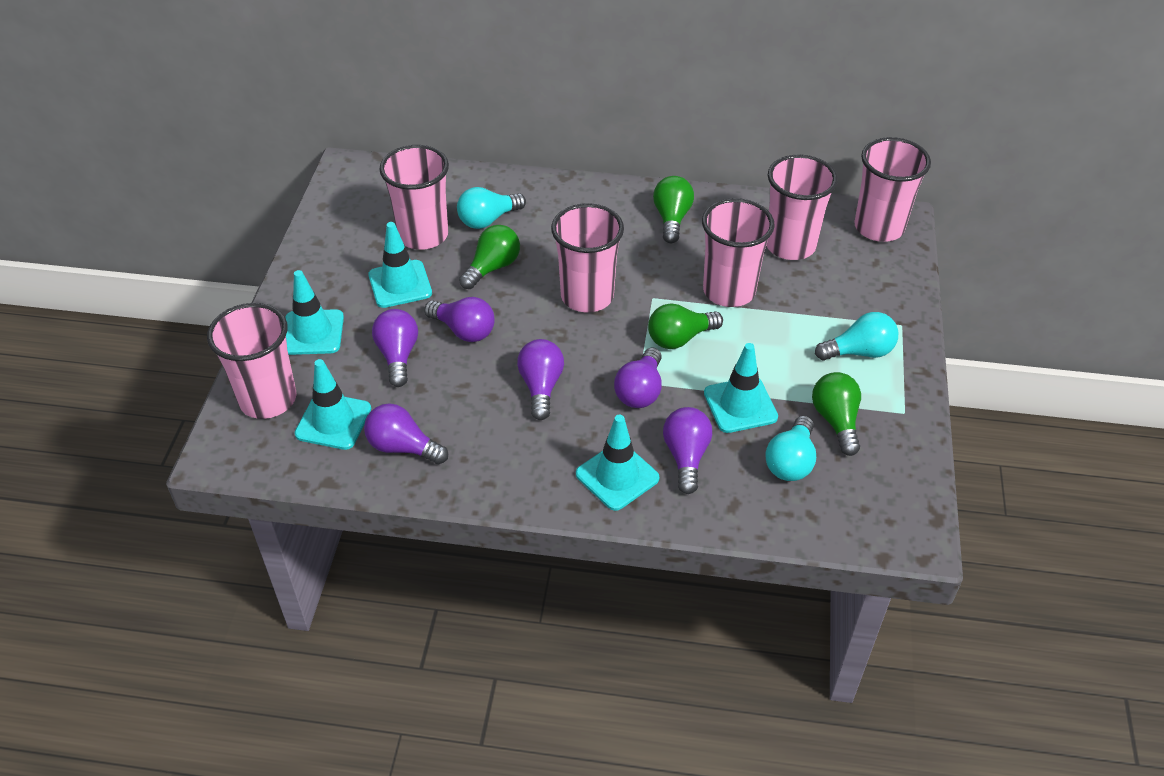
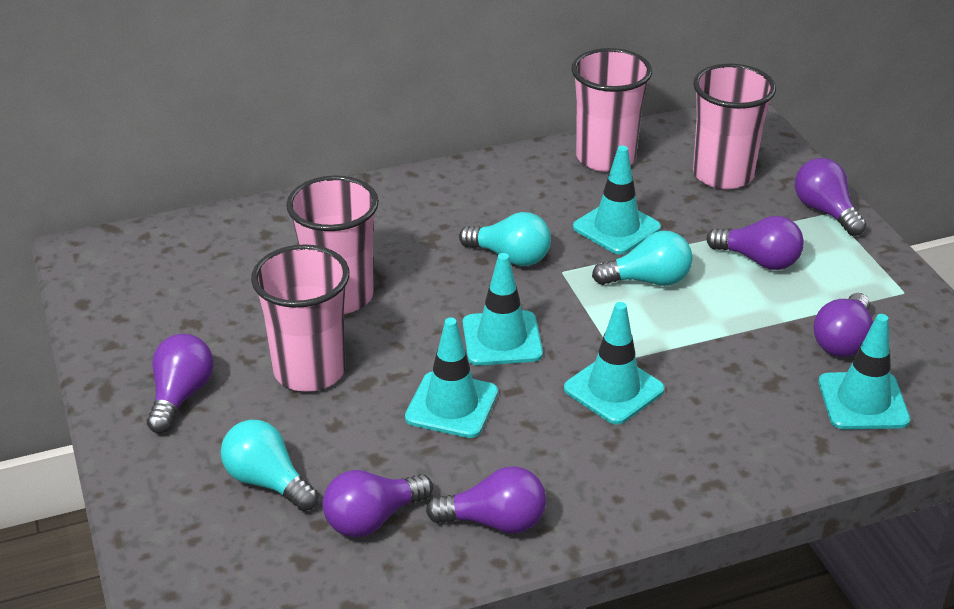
green light bulb: [459,225,520,289] [648,303,723,349] [653,176,694,243] [812,372,861,456] = 4 -> none = 0
pink cup: [207,303,296,419] [379,145,449,250] [551,203,624,312] [702,198,775,307] [766,155,838,260] [854,137,931,242] = 6 -> [251,244,350,392] [286,175,379,314] [571,48,652,172] [693,64,776,189] = 4

